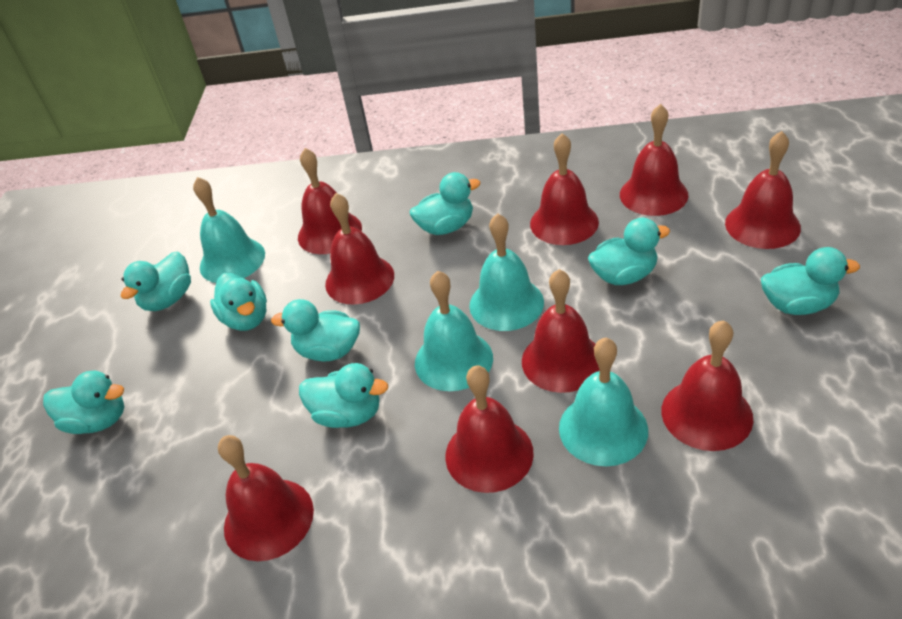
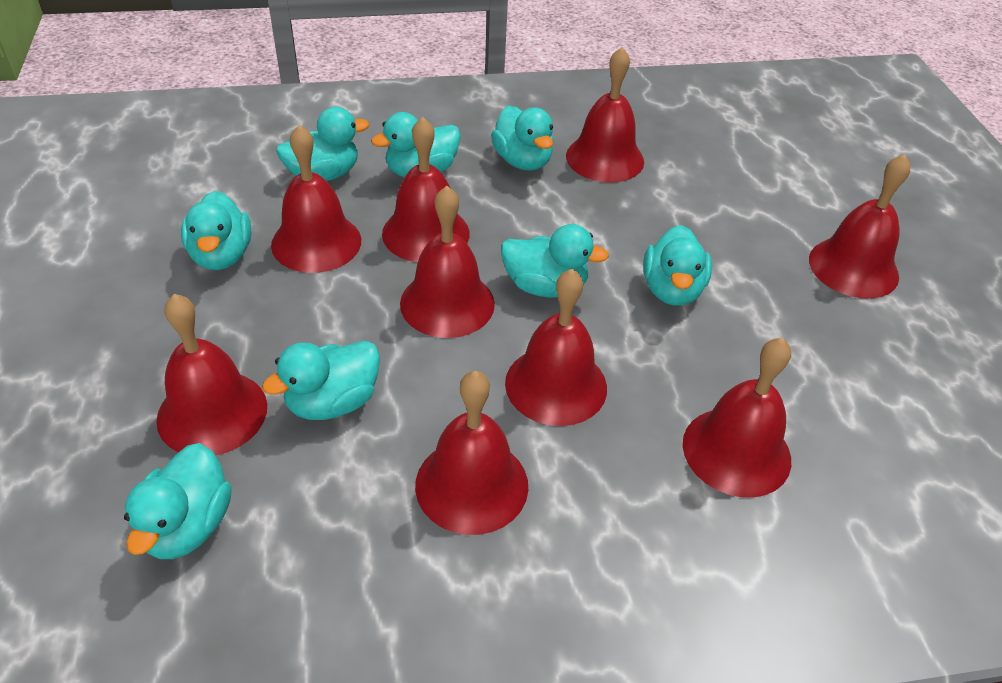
turquoise bell: [193,177,265,283] [415,271,493,391] [469,213,544,331] [559,338,648,466] = 4 -> none = 0

